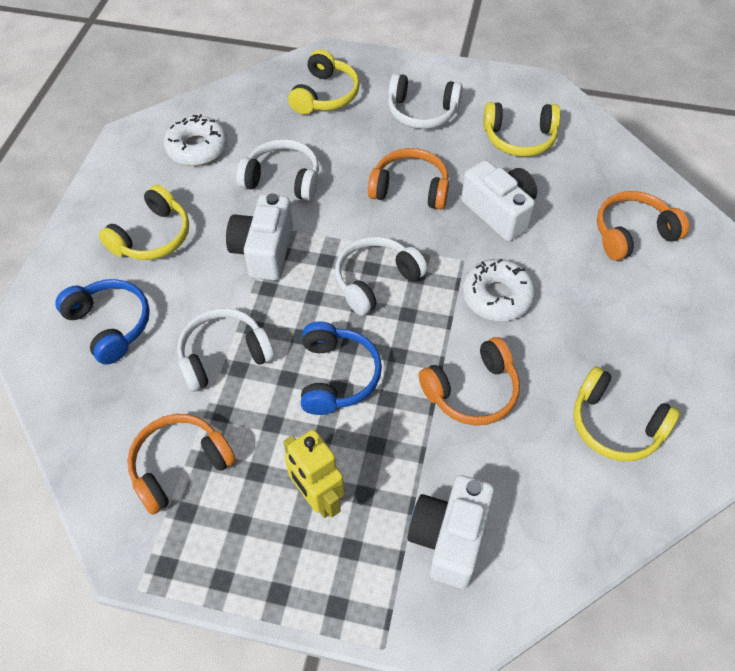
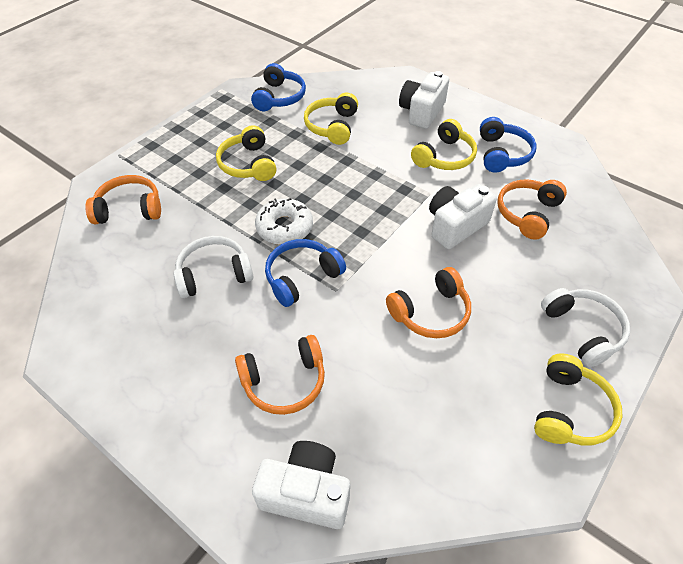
blue headphones: [55,279,150,365] [301,321,382,415] = 2 -> [251,63,306,111] [265,239,346,307] [480,117,536,173] = 3
white donut: [164,114,227,166] [462,259,535,321] = 2 -> [255,198,313,245] = 1
white headphones: [177,308,274,392] [236,139,319,201] [335,237,428,316] [388,73,462,129] = 4 -> [174,236,253,298] [541,288,630,367] = 2
yellow robot: [283,430,345,518] = 1 -> none = 0

